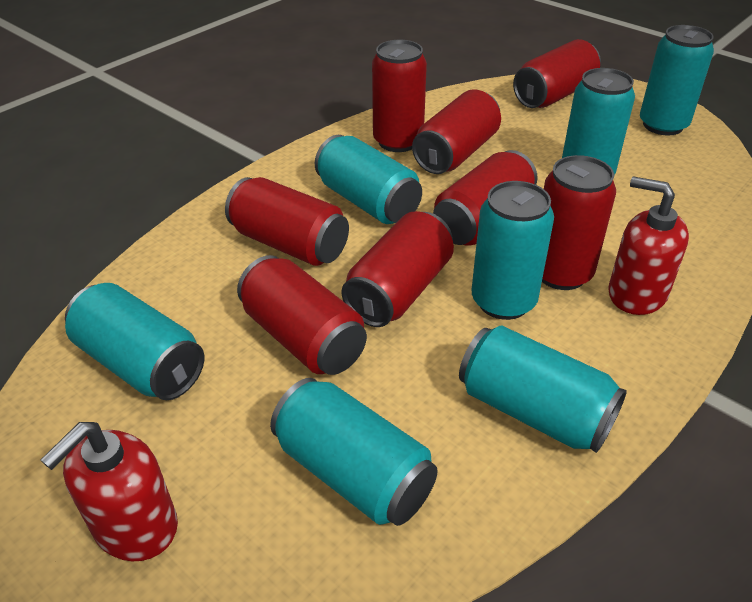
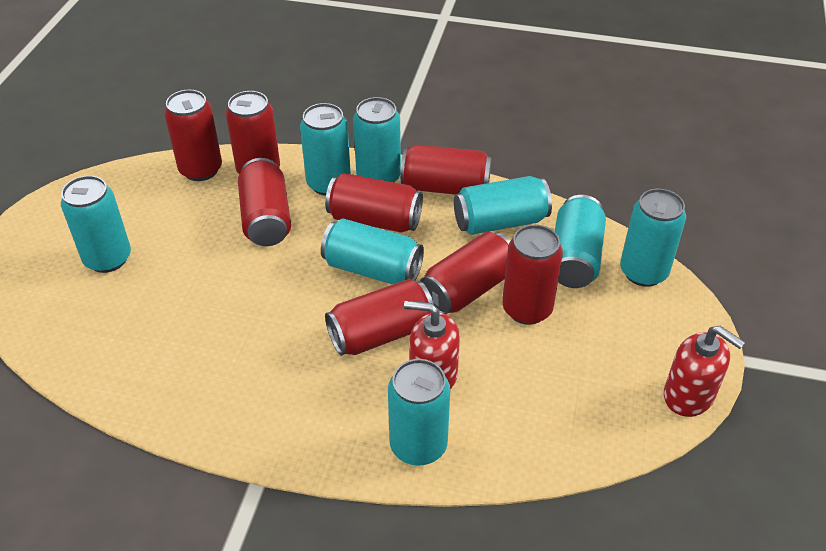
turquoise can: [65,283,204,400] [270,378,438,526] [315,135,422,224] [459,326,627,453] [471,181,554,320] [562,68,635,175] [640,25,714,136] = 7 -> [61,175,131,273] [300,103,351,196] [321,218,424,284] [353,97,401,182] [388,359,450,466] [454,176,552,235] [555,195,606,288] [620,189,686,287] = 8

